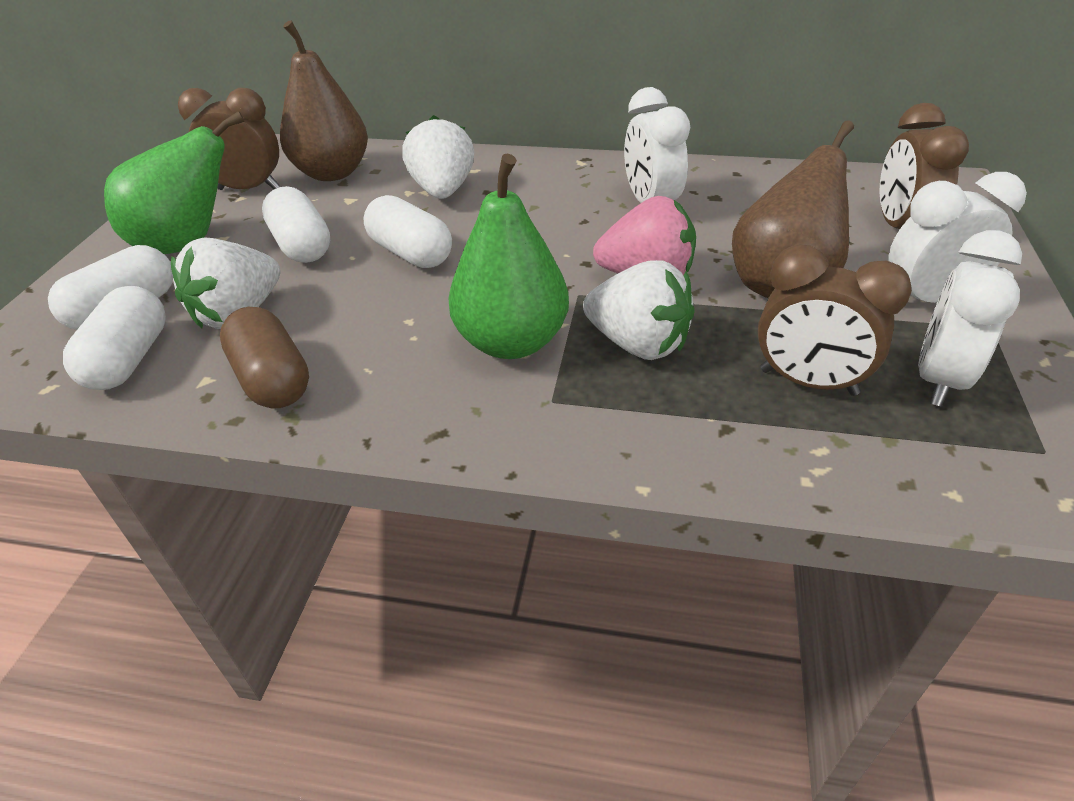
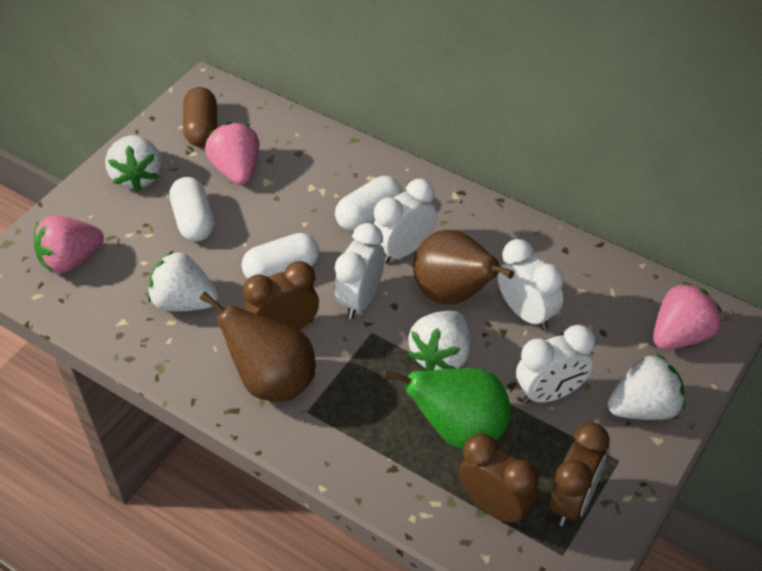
green pear: [104,111,245,254] [448,154,569,359] = 2 -> [383,368,511,449] = 1
pink strawberry: [593,196,696,275] = 1 -> [34,215,104,274] [205,122,259,185] [653,282,722,350] = 3
white capsule: [48,245,173,330] [63,286,166,390] [262,186,330,263] [363,195,452,268] = 4 -> [170,177,214,241] [242,233,319,278] [335,176,403,231] = 3
white clock: [624,87,690,203] [888,172,1027,303] [918,230,1022,406] = 3 -> [335,223,385,319] [374,179,437,263] [497,239,564,331] [516,325,595,404] = 4
white strawberry: [171,238,280,329] [402,115,474,199] [583,260,695,360] = 3 -> [105,135,162,191] [148,251,219,312] [408,311,470,371] [608,353,685,420] = 4

